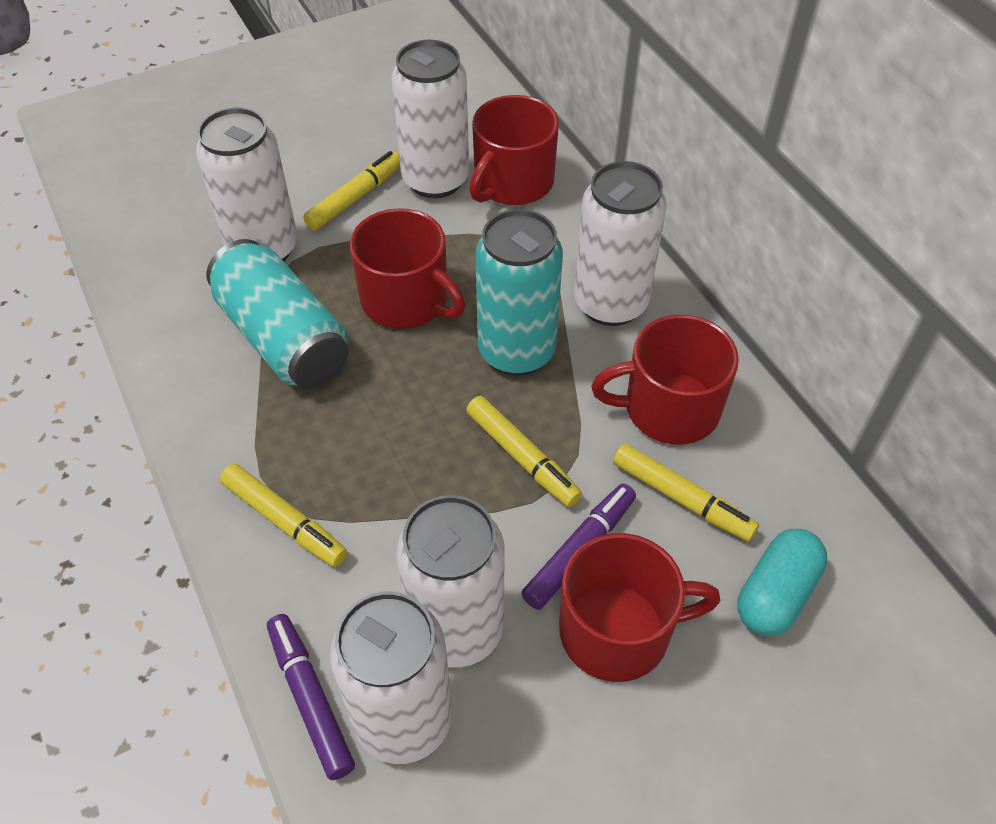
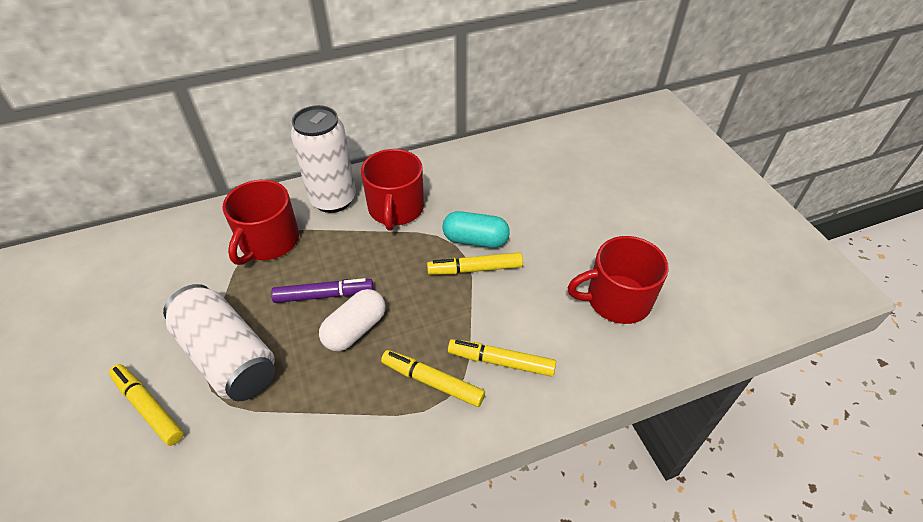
purple marker: [267,614,355,780] [521,484,636,610] = 2 -> [271,278,373,303] = 1
red mug: [350,208,466,329] [469,95,559,205] [559,533,720,682] [591,315,739,445] = 4 -> [223,180,299,265] [361,149,424,231] [567,236,669,324] = 3
turquoise can: [206,239,348,388] [476,209,563,376] = 2 -> none = 0
white can: [196,107,297,261] [330,592,452,764] [391,40,469,198] [396,495,505,668] [574,161,667,326] = 5 -> [163,284,275,401] [291,105,356,213] = 2
white capsule: none = 0 -> [319,289,385,351] = 1

